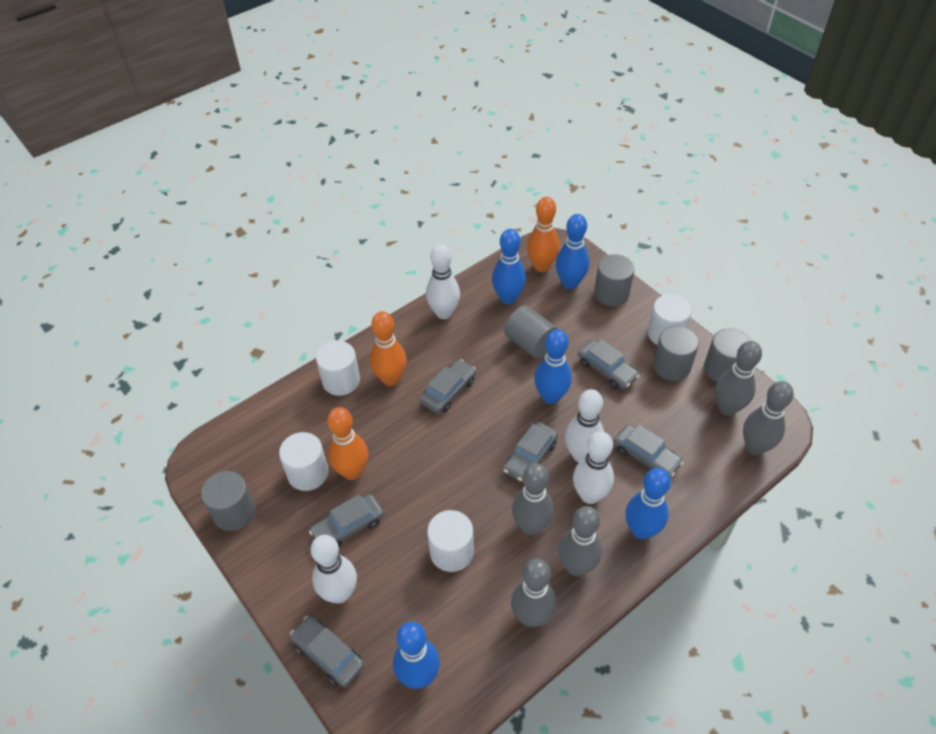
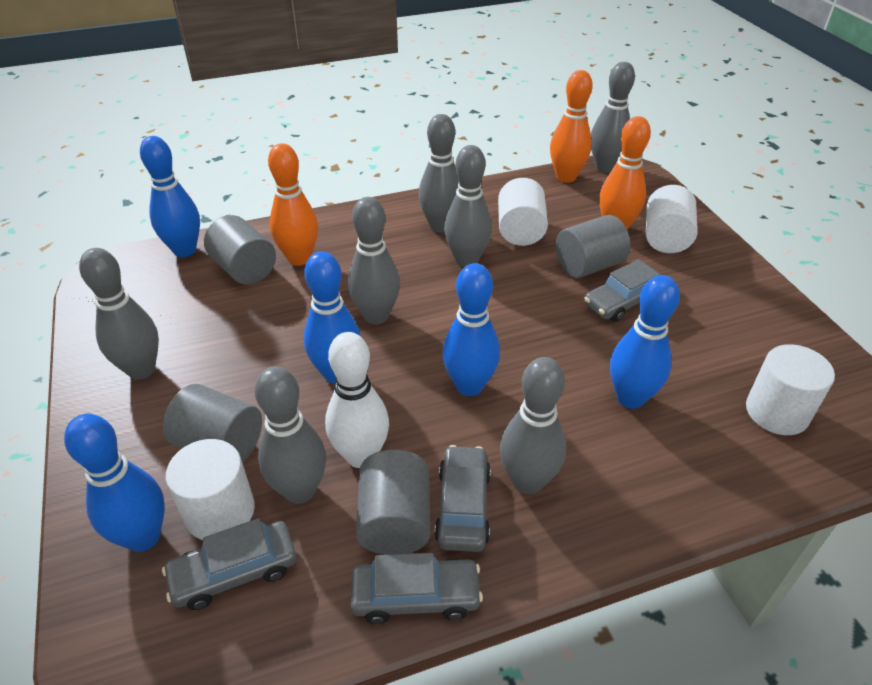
grey bowling pin: [511,559,556,627] [512,463,554,535] [558,506,602,576] [715,341,762,416] [743,381,794,455] = 5 -> [79,248,159,380] [255,366,326,504] [348,197,400,324] [419,114,459,233] [444,145,492,267] [500,357,566,494] [591,62,635,173] = 7
grey car: [290,616,364,687] [309,494,384,547] [420,359,476,414] [503,422,558,483] [578,339,640,389] [613,424,684,478] = 6 -> [162,518,296,610] [351,553,483,624] [434,445,491,552] [584,259,661,322] = 4
grey cylinder: [201,471,256,531] [504,306,558,358] [594,254,634,306] [653,326,699,381] [704,329,751,382] = 5 -> [163,384,262,463] [204,215,276,285] [356,449,430,555] [556,215,631,278] = 4
white bowling pin: [311,535,357,604] [426,244,460,319] [565,389,604,462] [573,431,614,504] = 4 -> [325,332,389,468] = 1

